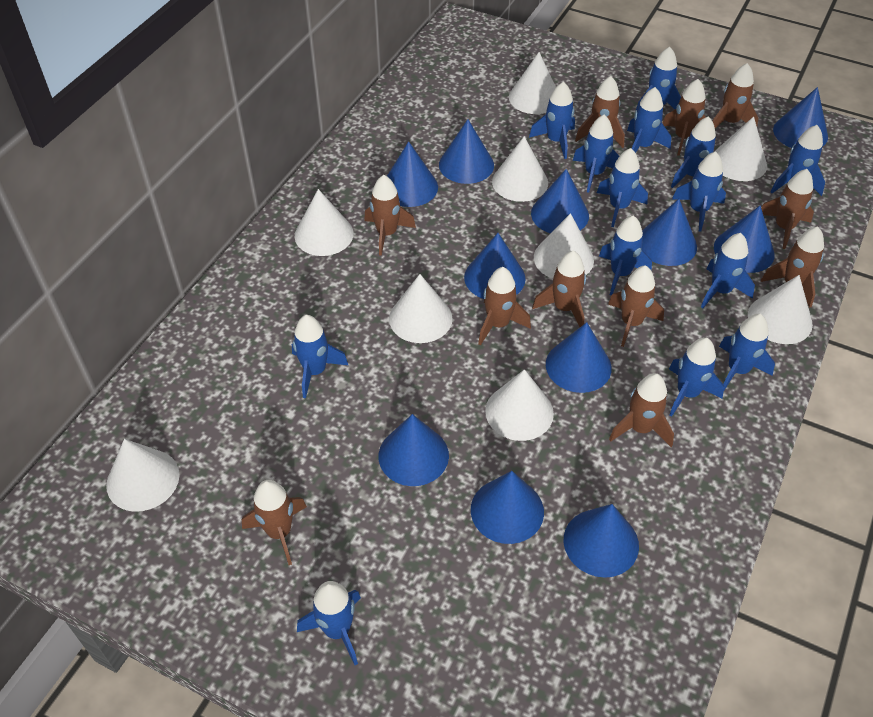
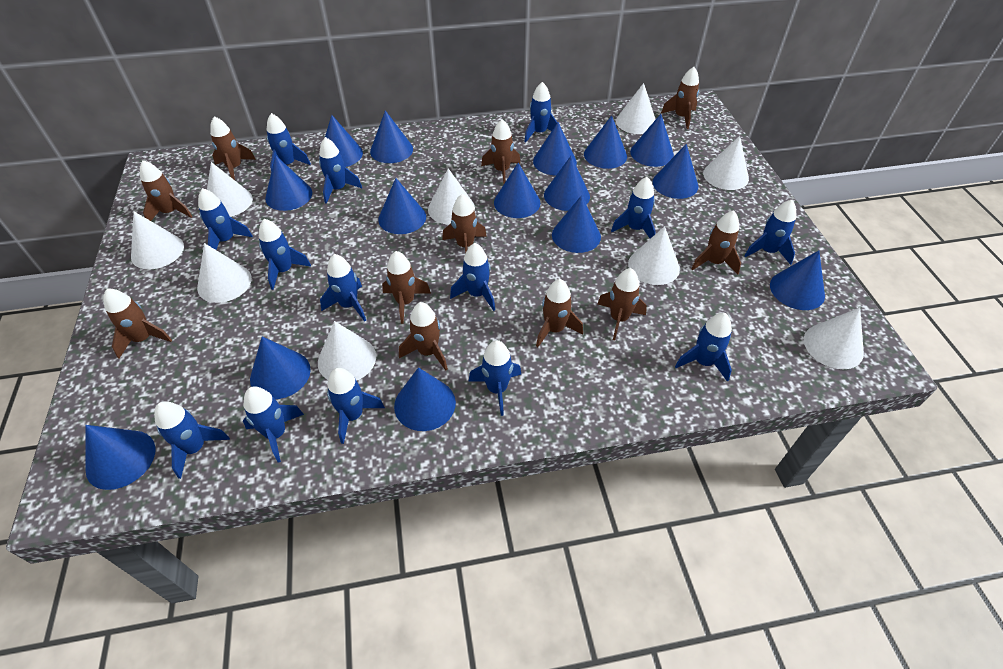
blue cone: [379,414,449,486] [387,141,438,207] [439,119,494,184] [464,233,526,299] [471,471,544,544] [531,169,589,233] [546,322,612,393] [564,504,639,578] [642,199,697,266] [714,206,775,273] [773,87,828,148] = 11 -> [85,425,156,490] [250,337,311,399] [265,155,312,211] [319,115,363,167] [370,110,413,163] [378,178,426,234] [394,367,456,431] [494,163,540,218] [533,122,577,175] [544,156,590,211] [552,195,601,253] [584,115,627,169] [630,114,674,167] [653,144,699,199] [770,251,825,310] = 15

